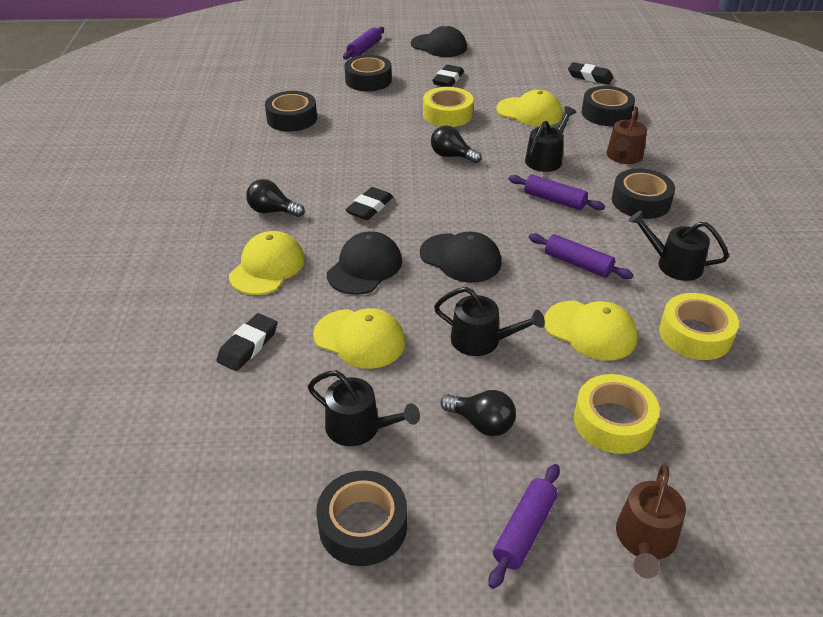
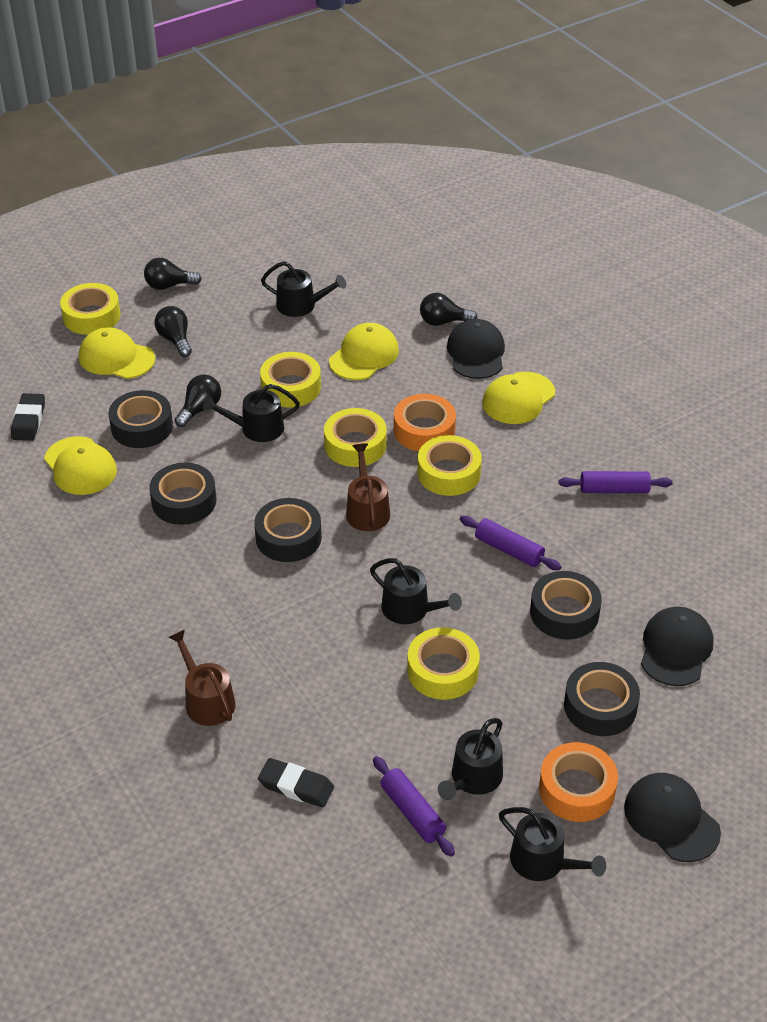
black eraser: [216,313,277,371] [346,187,393,220] [432,65,464,87] [568,62,613,84] = 4 -> [11,393,45,441] [258,758,334,808] = 2
black light bulb: [246,179,305,217] [431,125,482,163] [440,390,516,436] = 3 -> [144,258,202,290] [154,306,192,357] [175,375,221,427] [420,293,478,326] = 4
black watering can: [308,370,420,446] [434,287,545,356] [525,106,577,172] [628,211,729,281] = 4 -> [203,384,300,442] [261,261,346,317] [370,558,462,624] [438,718,503,800] [499,807,606,881] = 5
orange tape: none = 0 -> [394,394,456,451] [539,742,618,822] = 2
purple rolling pin: [343,27,384,59] [489,464,560,589] [509,174,605,210] [529,233,634,279] = 4 -> [373,756,455,857] [460,516,561,570] [559,471,673,493] = 3
yellow tape: [423,87,473,127] [574,374,660,454] [659,293,739,360] = 3 -> [60,283,121,335] [260,352,321,407] [324,408,387,467] [407,627,480,700] [418,435,482,496] = 5

